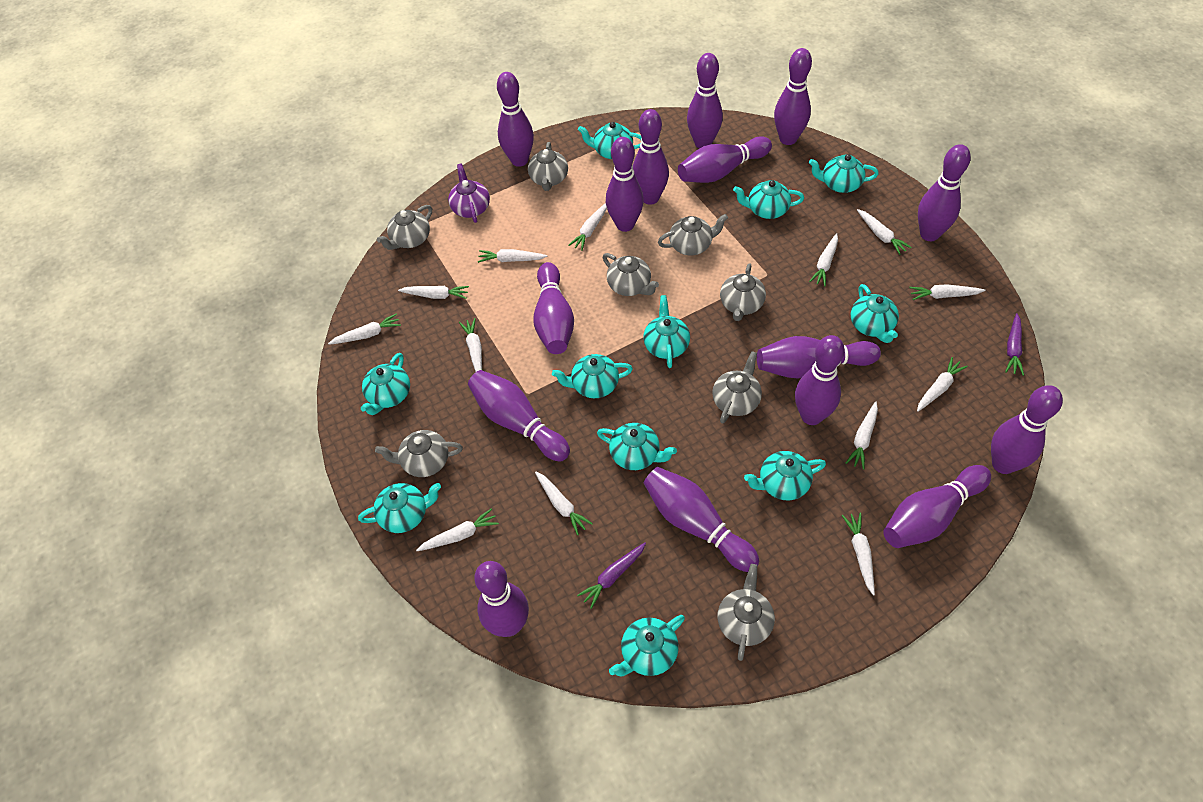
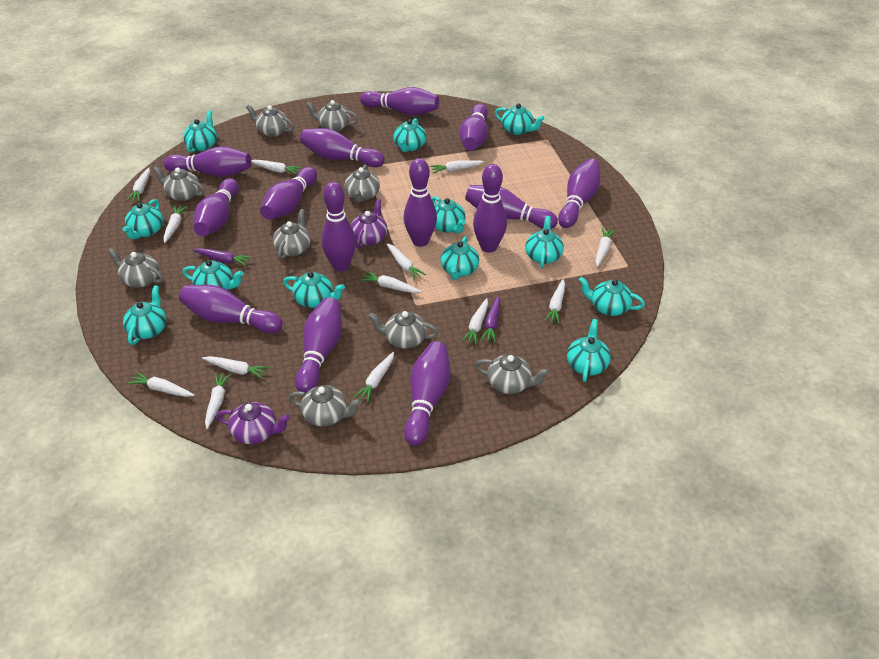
grey teapot: [375,430,463,477] [377,205,432,250] [528,142,568,191] [603,253,659,296] [658,214,728,255] [712,351,762,424] [717,564,775,661] [720,263,766,321] = 8 -> [108,248,164,288] [153,166,205,201] [246,105,294,137] [272,209,311,260] [289,385,362,427] [306,100,359,131] [345,164,380,203] [368,311,439,349] [475,354,549,394] = 9
purple bowling pin: [468,370,570,462] [474,561,529,637] [497,72,534,167] [534,262,574,354] [606,137,644,232] [633,109,669,205] [644,467,759,572] [678,136,772,183] [687,53,723,149] [757,336,881,379] [774,48,812,145] [795,335,845,425] [883,465,991,548] [918,144,971,241] [991,385,1063,474] = 15 -> [164,146,251,177] [179,285,283,333] [194,178,239,236] [260,167,317,220] [295,297,342,394] [300,128,385,167] [321,182,356,271] [360,87,439,116] [404,158,437,247] [404,341,450,446] [459,104,488,151] [465,185,558,229] [473,164,507,253] [558,159,600,228] = 14
purple teapot: [448,164,490,223] = 1 -> [216,402,290,444] [351,199,387,249] = 2
turquoise teapot: [358,483,441,533] [361,353,410,415] [552,354,633,398] [578,122,642,159] [597,423,677,470] [609,615,685,676] [643,295,690,368] [733,180,804,219] [744,451,826,500] [809,154,879,193] [851,284,899,343] = 11 -> [122,199,163,239] [123,285,167,345] [183,111,217,153] [183,260,244,290] [283,272,345,308] [393,118,426,152] [432,196,465,233] [440,236,479,280] [495,104,545,135] [525,216,564,268] [567,319,611,382] [579,277,645,316] = 12

